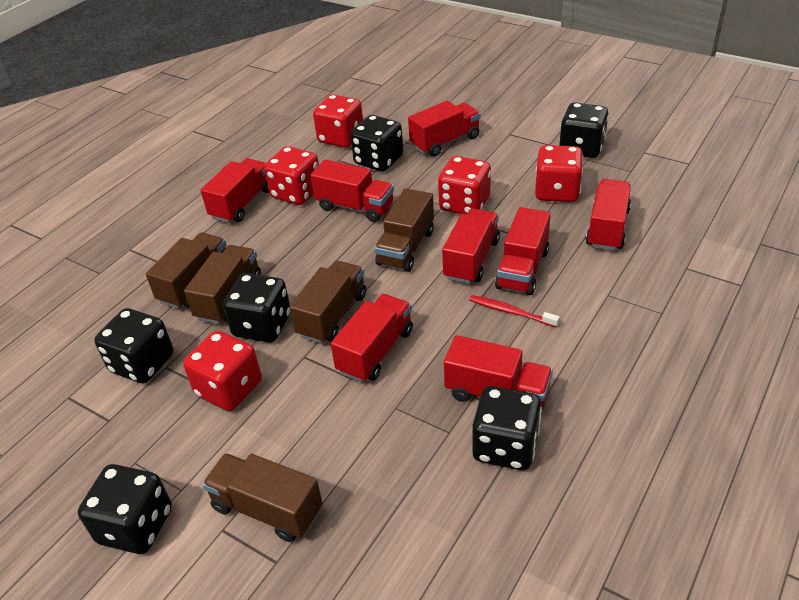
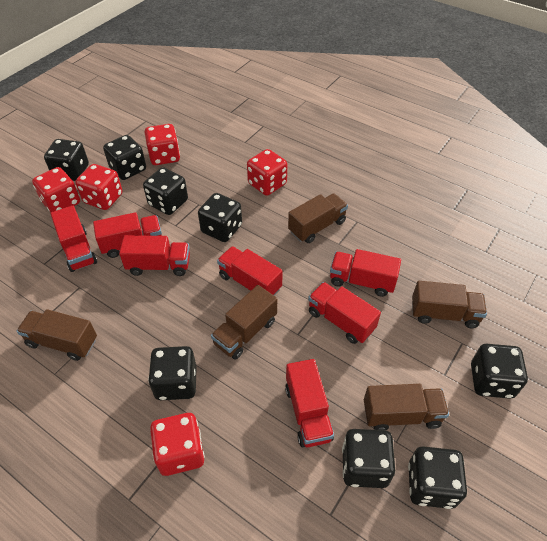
black dice: [78,464,172,554] [94,308,173,383] [223,273,290,343] [350,115,403,171] [472,386,542,470] [559,102,609,158] = 6 -> [44,139,89,181] [103,135,146,180] [143,167,188,215] [148,346,197,400] [198,193,242,242] [342,429,395,488] [408,446,467,509] [471,344,528,399] = 8
red toothbrush: [469,295,560,327] = 1 -> none = 0
red truck: [201,158,269,223] [310,159,394,222] [331,294,413,382] [408,101,480,156] [442,208,500,284] [444,335,553,408] [495,207,551,295] [586,179,631,251] = 8 -> [50,206,97,272] [93,212,162,258] [119,235,190,276] [217,246,283,296] [285,359,334,447] [308,282,381,344] [330,249,401,297] = 7

